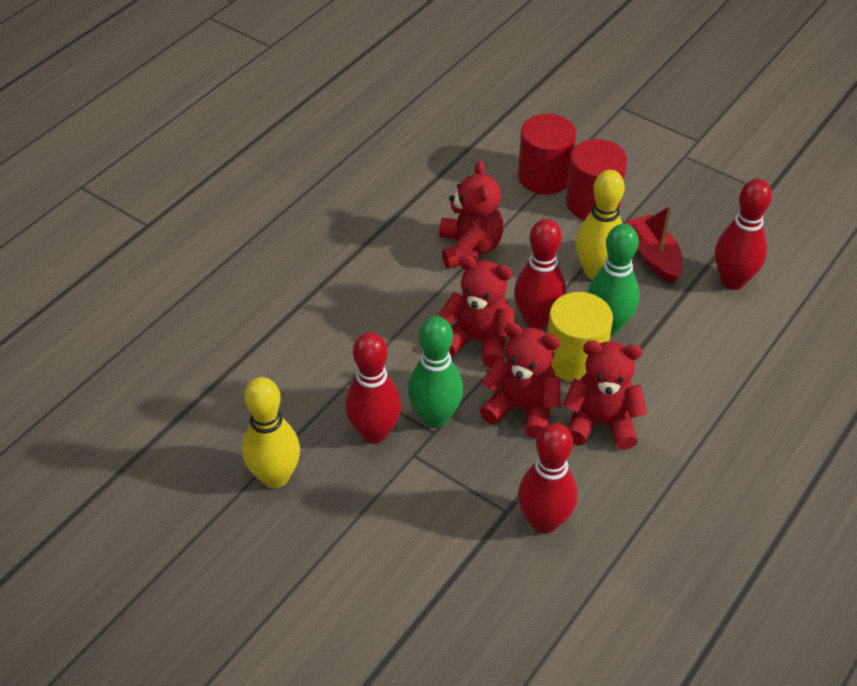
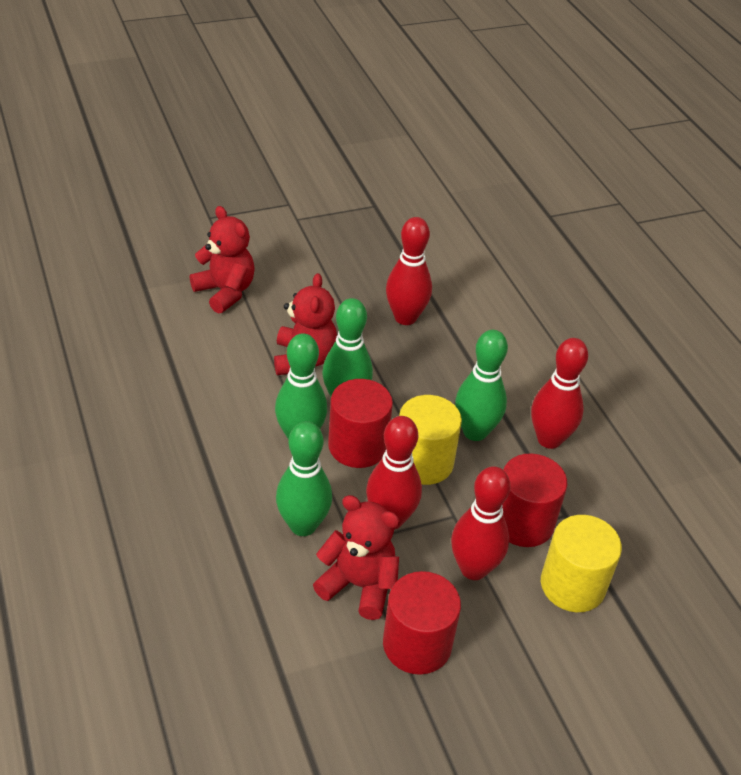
green bowling pin: [408,316,463,428] [587,224,640,335] = 2 -> [275,333,327,440] [276,421,332,536] [322,298,373,396] [455,330,508,441] = 4
red boat: [627,205,683,283] = 1 -> none = 0
red cylinder: [518,114,576,195] [566,139,627,220] = 2 -> [328,379,393,468] [383,571,461,675] [502,453,568,547] = 3
red teddy bear: [439,161,503,269] [439,255,514,367] [480,323,560,439] [563,340,647,450] = 4 -> [190,206,255,313] [274,273,337,375] [313,495,400,620] = 3
yellow bowling pin: [242,377,300,488] [576,170,625,280] = 2 -> none = 0
yellow cylinder: [547,292,613,382] = 1 -> [399,395,462,485] [541,515,622,612] = 2

